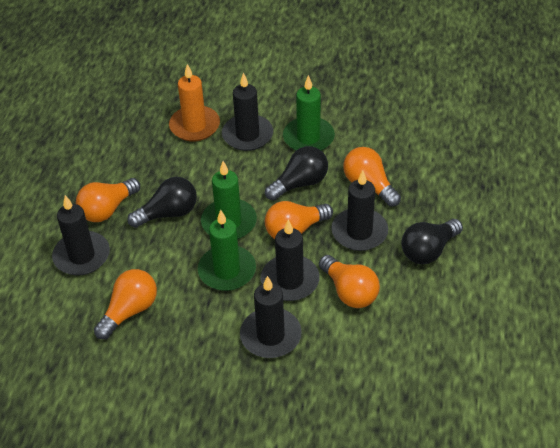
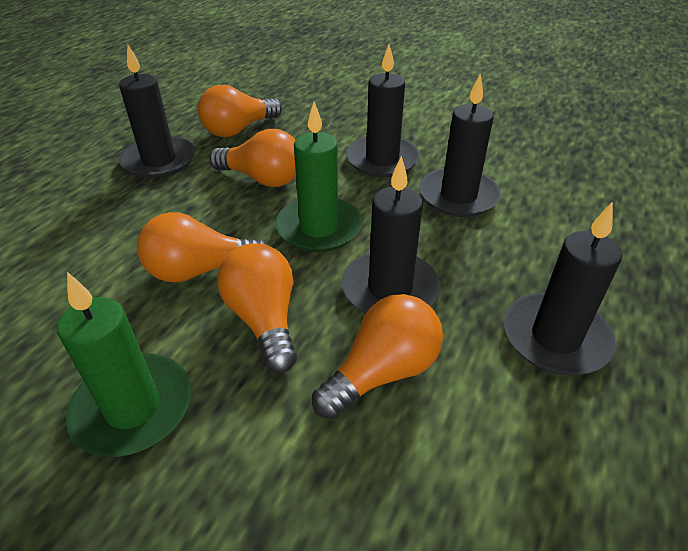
black light bulb: [127,177,197,228] [265,146,328,201] [401,219,463,264] = 3 -> none = 0
green candle: [198,210,256,291] [201,161,257,239] [283,75,335,151] = 3 -> [57,272,191,457] [275,102,362,252] = 2
orange candle: [169,64,220,141] = 1 -> none = 0

